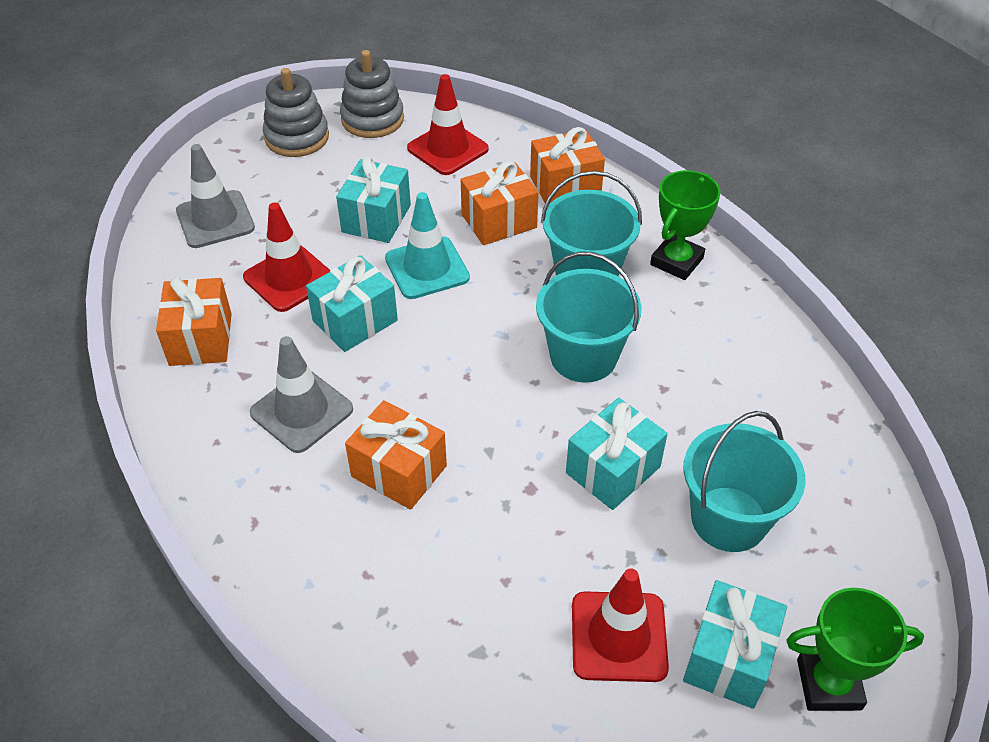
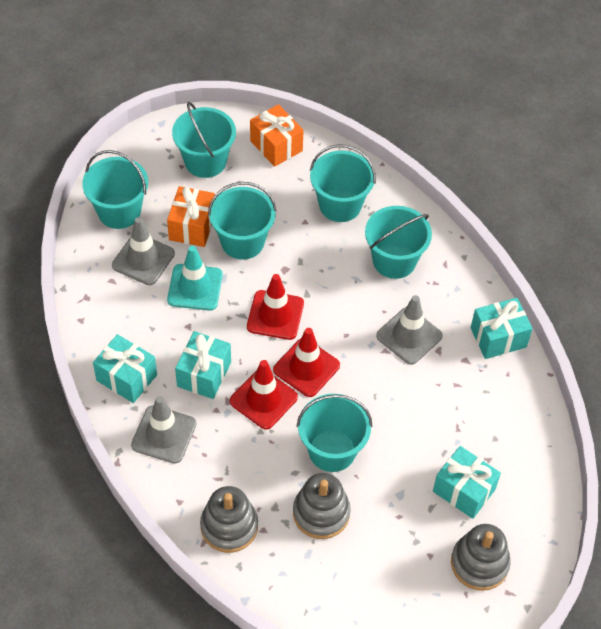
green trophy: [650,170,721,280] [786,588,924,711] = 2 -> none = 0
grey stacking toy: [263,68,329,157] [340,50,404,138] = 2 -> [200,486,258,553] [293,473,351,539] [451,524,511,591] = 3
grey traffic cone: [176,144,255,248] [250,336,353,453] = 2 -> [112,217,175,285] [131,396,196,464] [376,295,443,365] = 3
orange gift: [156,277,232,366] [345,400,447,510] [461,161,539,245] [530,127,605,203] = 4 -> [167,186,215,247] [250,104,304,167] = 2
turquoise bucket: [536,252,642,383] [541,171,642,276] [683,411,806,552] = 3 -> [82,150,148,229] [172,102,236,178] [208,182,277,259] [297,394,372,472] [310,144,376,222] [365,206,432,279] = 6

